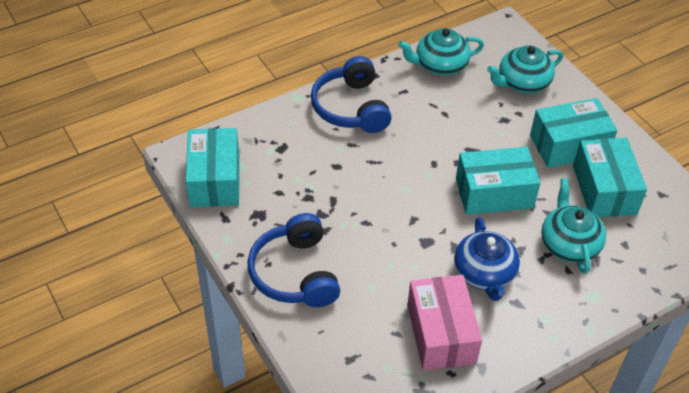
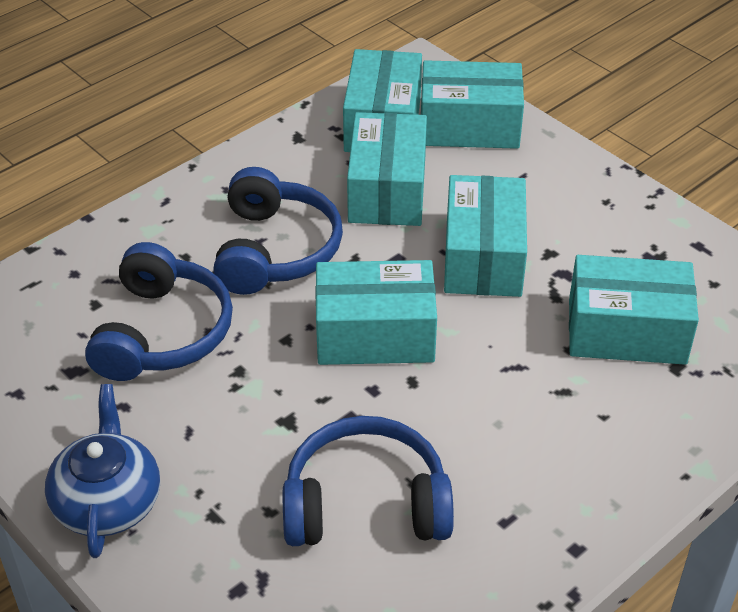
blue headphones: [248,213,340,307] [311,56,392,133] = 2 -> [85,242,233,381] [213,167,343,295] [283,416,454,546] = 3
pink box: [407,275,482,371] = 1 -> none = 0
turquoise box: [186,128,239,207] [456,147,540,215] [530,98,617,168] [573,138,647,217] = 4 -> [315,260,437,365] [343,49,422,152] [347,112,427,226] [421,60,524,149] [444,175,527,297] [569,255,699,365] = 6
turquoise teapot: [398,28,484,75] [487,46,563,93] [541,178,606,274] = 3 -> none = 0

